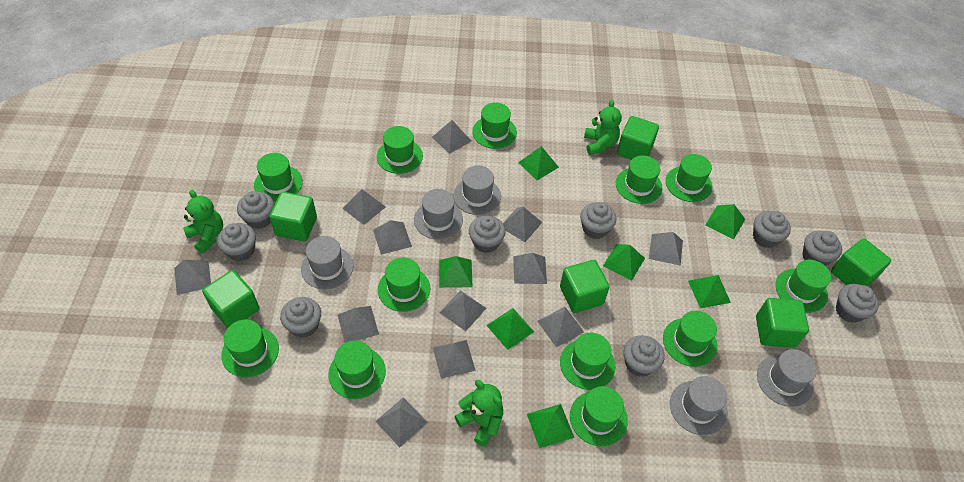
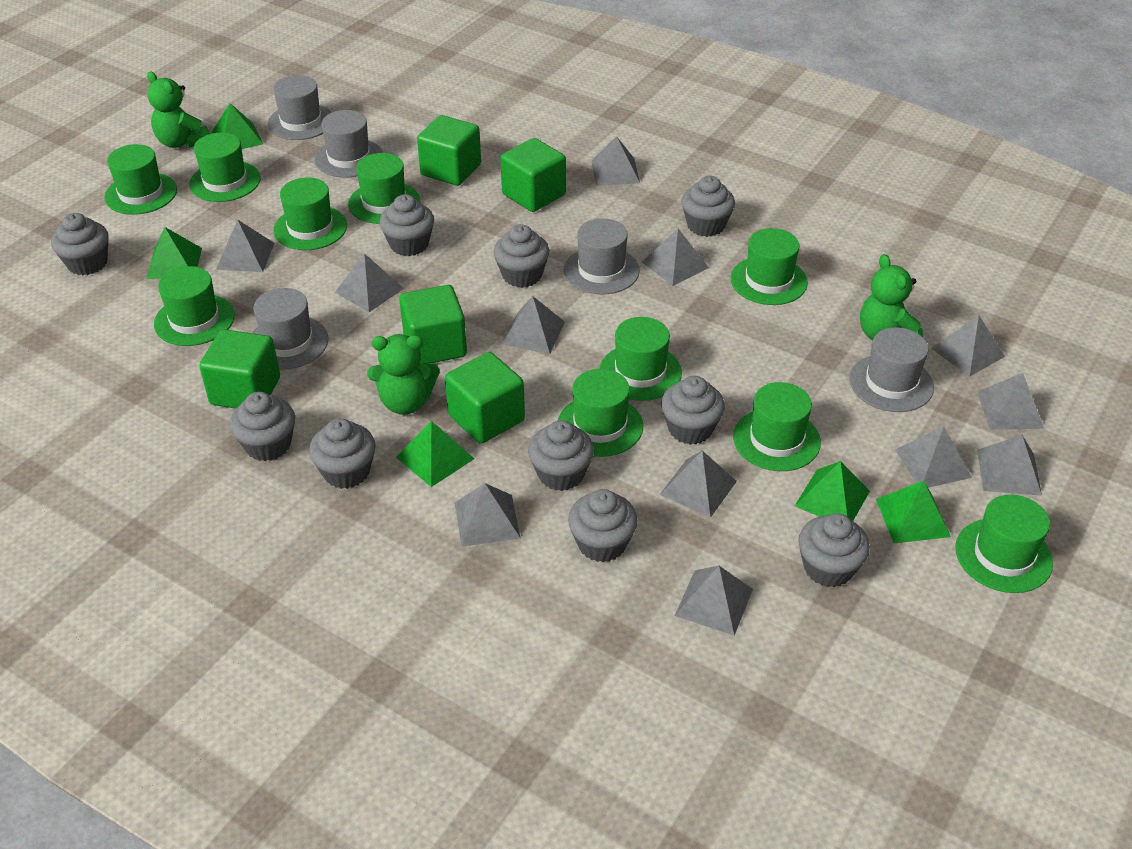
green cube: [202,270,260,328] [269,192,317,241] [560,260,610,313] [617,116,659,160] [756,298,809,348] [831,239,891,286] = 6 -> [199,329,280,409] [399,285,467,364] [417,115,481,186] [445,352,525,444] [501,138,566,212] = 5
green hat: [222,320,279,377] [254,153,303,202] [328,341,386,399] [377,126,423,174] [378,257,430,312] [472,103,517,149] [560,333,615,390] [570,386,628,446] [616,155,663,204] [663,311,717,367] [666,154,712,202] [776,260,831,313] = 12 -> [104,144,177,215] [154,266,235,346] [189,133,261,202] [273,178,347,250] [348,153,420,224] [558,369,643,457] [599,317,682,401] [731,228,808,305] [733,382,821,471] [955,495,1053,593] = 10
green pyramid: [439,256,473,288] [486,308,534,350] [518,146,559,180] [527,404,574,448] [603,244,645,281] [688,275,731,308] [705,204,745,239] = 7 -> [146,227,202,279] [211,103,263,149] [396,421,474,487] [795,461,870,521] [876,481,951,543] = 5
grey cupcake: [217,223,256,261] [237,191,274,229] [280,297,321,338] [469,216,506,253] [580,202,616,239] [624,335,665,377] [753,211,791,248] [802,230,842,266] [836,284,879,323] = 9 -> [51,213,109,275] [230,392,295,461] [309,418,376,489] [379,194,434,256] [493,224,550,288] [528,420,594,491] [568,489,638,562] [661,376,725,445] [681,176,735,237] [798,513,870,587] = 10

